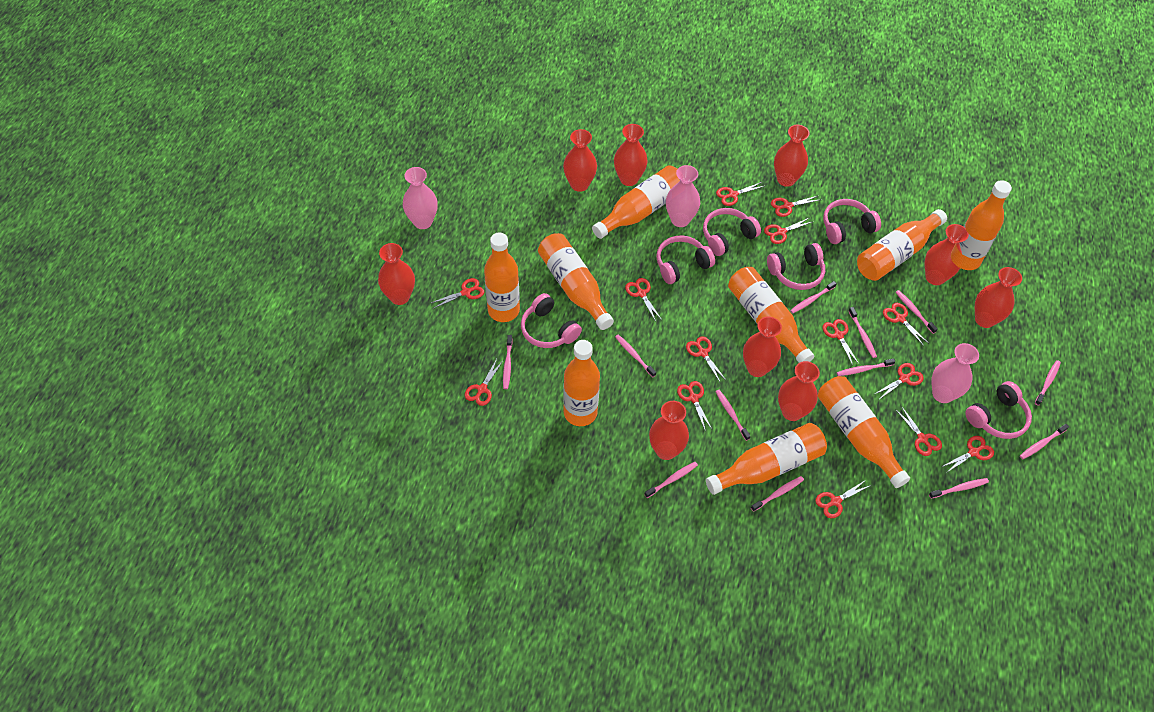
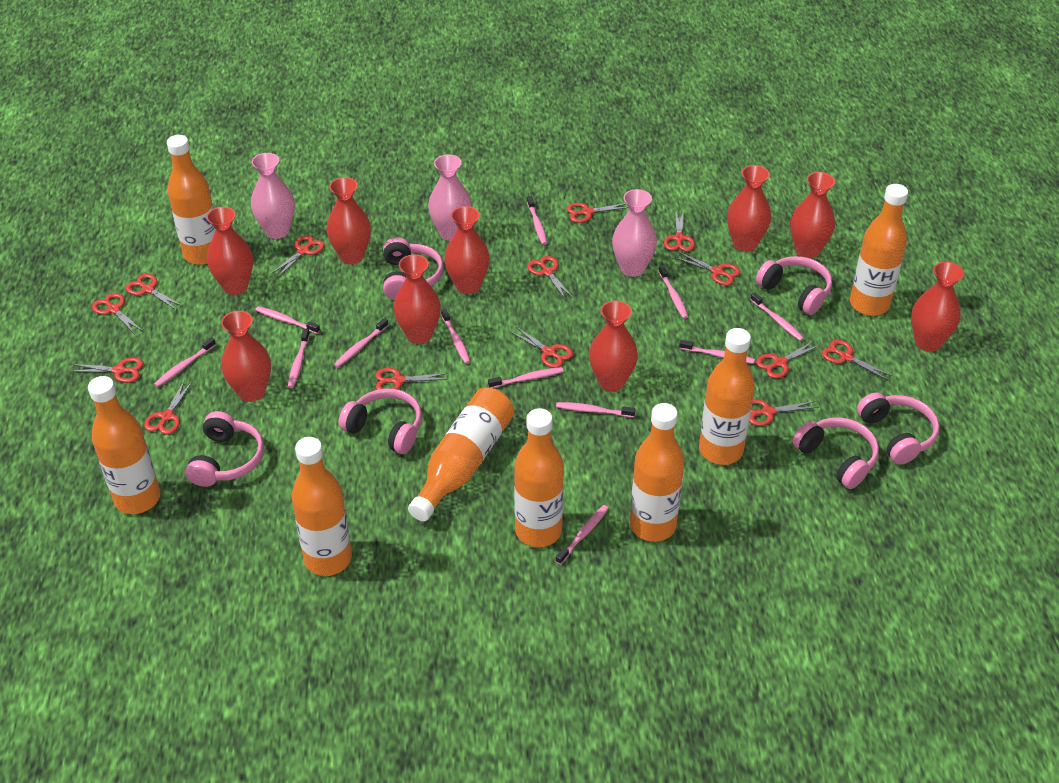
orange bottle: [484,232,520,322] [538,233,614,330] [563,340,600,426] [592,165,680,239] [706,423,827,495] [728,267,814,363] [818,376,910,488] [857,209,947,281] [960,180,1012,270] = 9 -> [88,376,160,514] [167,135,216,265] [291,437,352,576] [408,388,514,521] [514,408,564,547] [630,403,684,542] [699,328,755,465] [850,184,908,316] = 8

